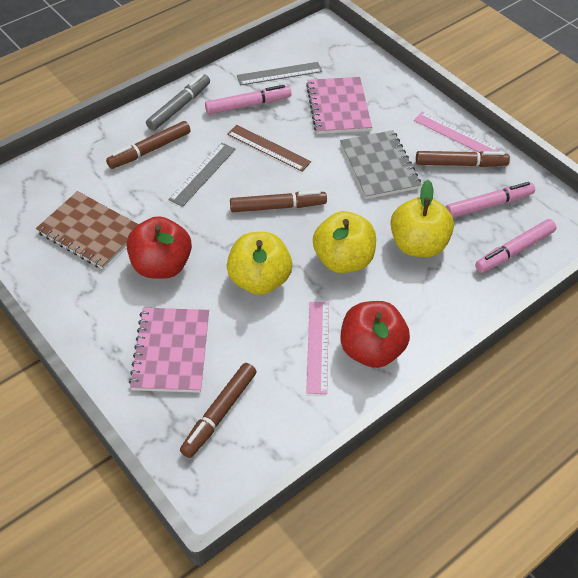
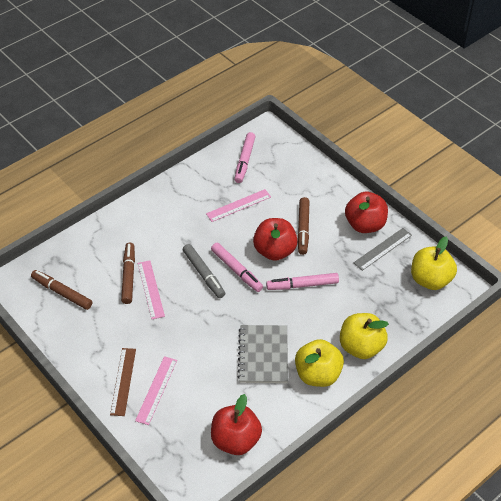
brown marker: [106,121,191,169] [180,363,257,458] [230,190,327,212] [416,151,510,167] = 4 -> [31,270,92,310] [121,242,135,304] [297,197,310,255] = 3
brown notebook: [36,191,139,269] = 1 -> none = 0
grey ruler: [168,143,236,207] [237,62,322,86] = 2 -> [353,228,412,271] = 1
pink notebook: [129,308,209,393] [306,77,372,134] = 2 -> none = 0
pink ruler: [306,302,329,394] [414,112,500,152] = 2 -> [135,356,177,425] [138,260,165,319] [206,189,271,222] = 3
red apple: [127,216,192,279] [340,301,410,368] = 2 -> [211,394,262,455] [253,218,298,261] [345,191,388,233] = 3

